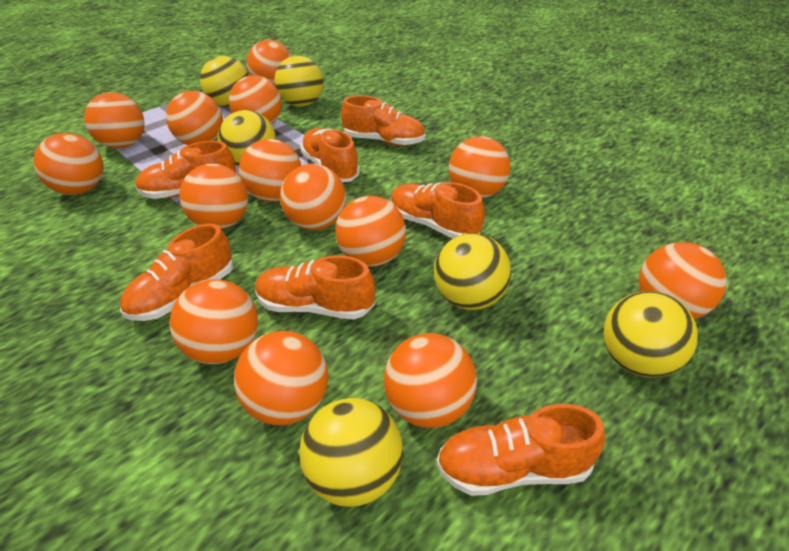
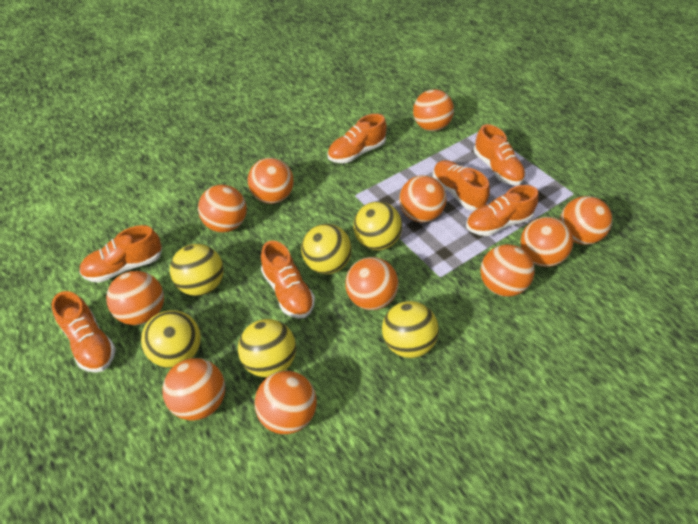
orange ball: [33,133,104,195] [84,92,145,149] [166,91,223,145] [169,279,258,364] [179,164,248,229] [229,75,282,125] [234,331,328,425] [239,139,301,202] [247,40,292,85] [280,164,346,230] [335,196,406,267] [384,333,477,428] [449,136,511,198] [639,242,727,319] = 14 -> [106,271,164,325] [162,358,225,420] [198,185,247,232] [248,158,294,204] [254,371,317,434] [345,257,399,310] [399,175,446,223] [413,89,454,131] [480,244,535,297] [520,217,573,267] [560,196,612,245] = 11

